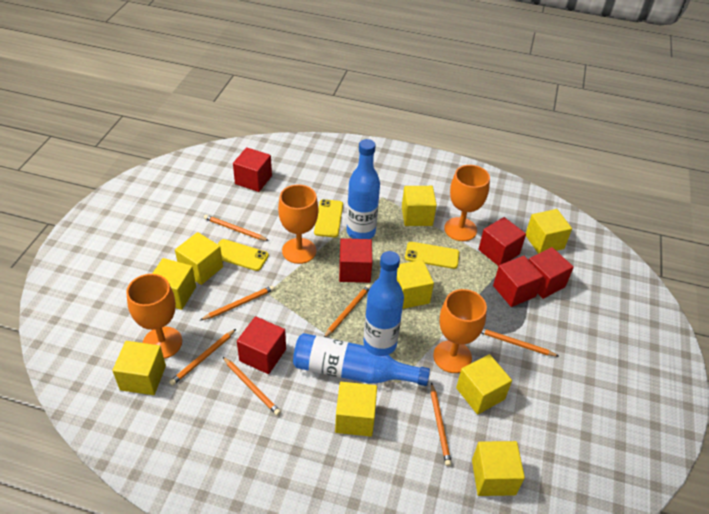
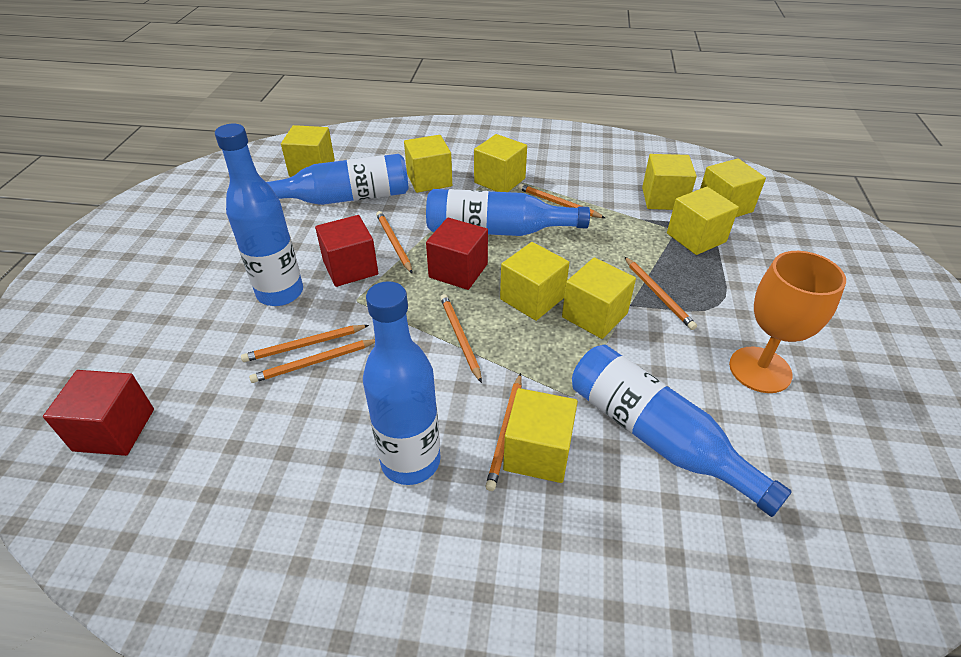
blue bottle: [293,333,430,386] [347,139,380,239] [363,251,404,355] = 3 -> [215,124,303,306] [267,154,408,205] [363,281,441,485] [426,189,590,236] [572,345,792,517] = 5
orange goblet: [126,274,182,359] [278,184,318,264] [433,289,487,373] [444,165,490,241] = 4 -> [729,251,846,393] = 1
red cube: [233,147,272,192] [237,316,286,374] [339,238,373,283] [478,217,526,266] [493,256,543,307] [529,247,574,299] = 6 -> [43,370,154,456] [315,215,378,287] [426,218,488,290] = 3
yellow phone: [218,239,269,271] [314,199,343,237] [405,242,460,269] = 3 -> none = 0

